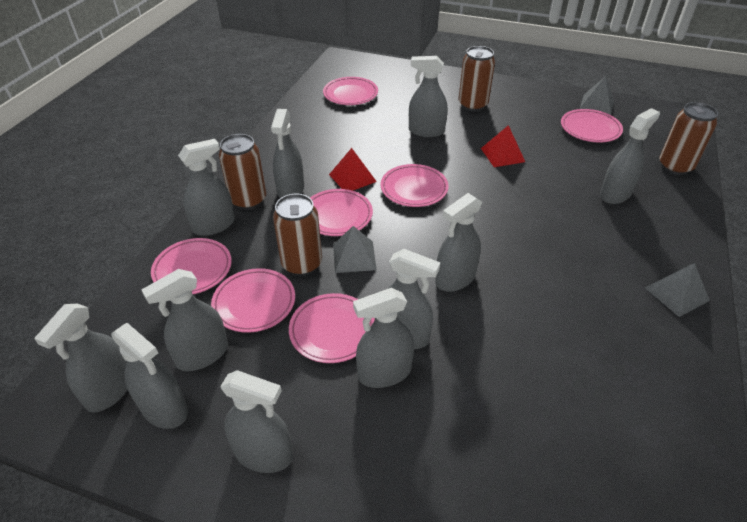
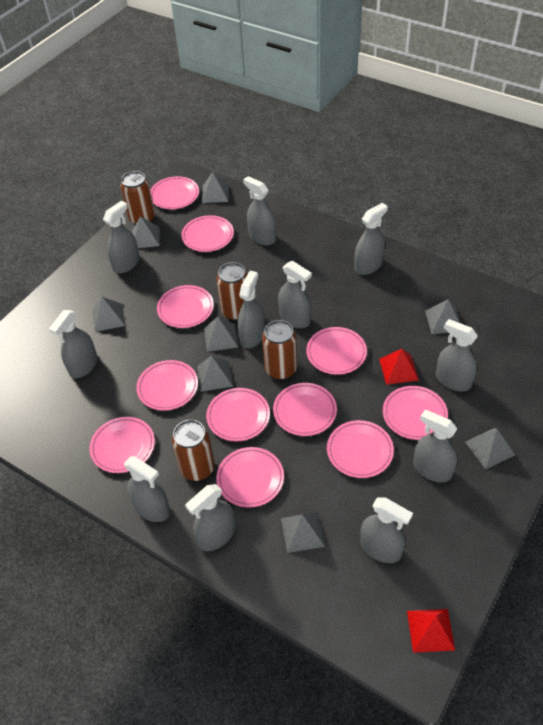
grey pyramid: [333,226,376,273] [580,76,614,115] [645,263,710,317] = 3 -> [92,297,125,332] [132,216,160,248] [197,356,233,392] [202,172,229,203] [204,317,238,352] [281,512,325,553] [425,299,460,334] [465,428,515,469] = 8
pink plate: [151,238,232,294] [211,268,295,333] [289,293,375,363] [310,189,373,236] [323,77,378,105] [381,164,449,207] [561,109,623,142] = 7 -> [89,417,155,473] [136,360,198,411] [150,176,199,209] [157,285,214,328] [181,215,234,252] [206,388,270,441] [216,447,284,508] [273,383,337,436] [306,327,367,375] [327,420,394,478] [383,386,448,440] = 11

